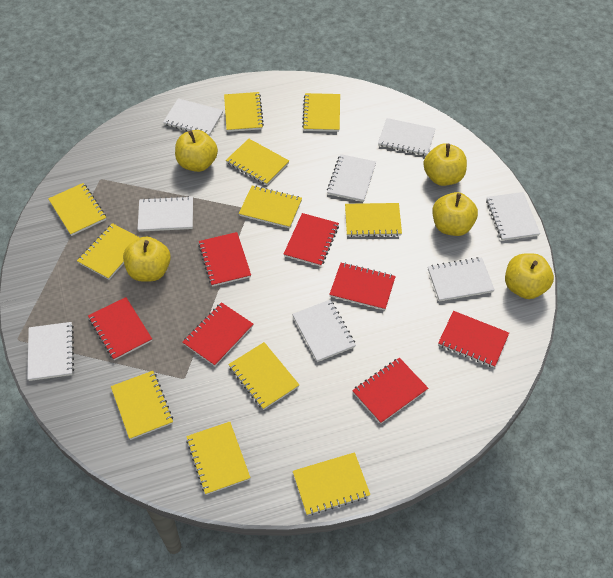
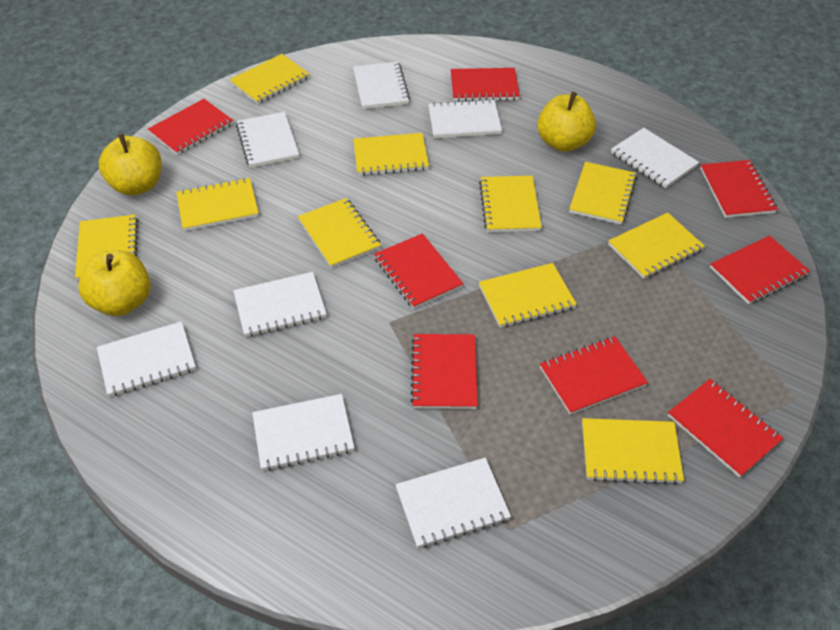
red notebook: [88,297,152,360] [182,302,253,366] [198,232,251,287] [284,213,339,267] [329,262,396,310] [352,358,428,424] [438,311,509,368] = 7 -> [148,99,233,155] [374,233,463,309] [410,334,478,409] [451,68,520,101] [540,336,648,415] [668,379,783,478] [700,160,778,218] [710,235,810,305] = 8
yellow apple: [123,236,171,282] [175,130,218,172] [423,143,467,186] [432,192,478,236] [505,253,554,299] = 5 -> [78,250,150,316] [99,134,161,195] [537,92,596,152] = 3
yellow notebook: [48,183,106,236] [77,223,140,280] [111,371,173,440] [186,422,251,495] [224,92,264,132] [226,139,289,185] [228,342,299,410] [239,185,302,228] [293,452,370,515] [302,93,340,132] [345,203,402,237] = 11 -> [75,215,138,281] [177,178,259,231] [229,54,310,104] [298,198,381,268] [353,133,429,176] [479,176,542,232] [479,263,577,328] [569,162,637,224] [582,418,684,485] [608,213,705,279] = 10

